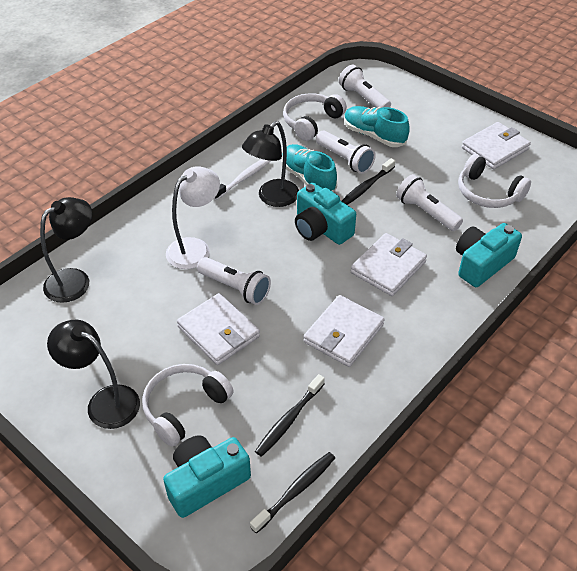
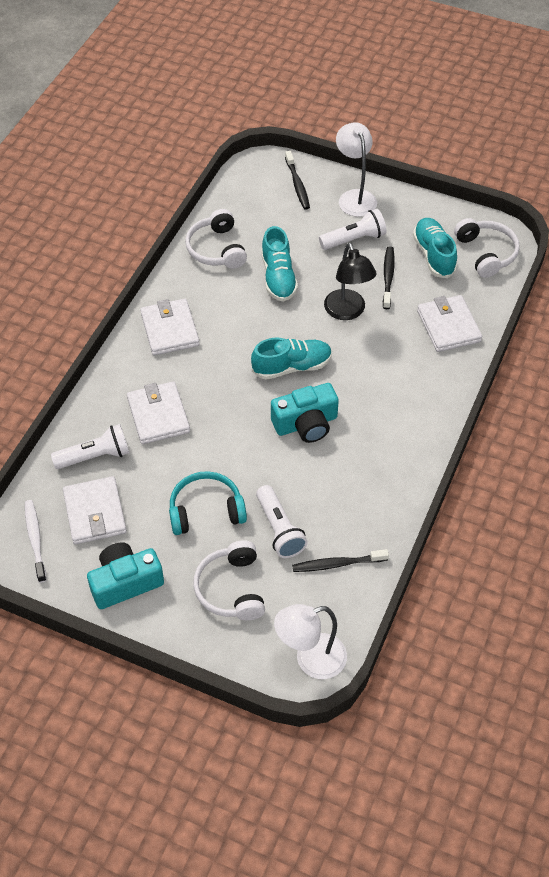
black lamp: [40,197,92,303] [47,320,140,429] [242,121,299,207] = 3 -> [324,243,376,320] = 1
turquoise camera: [163,435,251,518] [295,183,356,245] [456,223,522,287] = 3 -> [87,542,164,609] [271,383,339,443] = 2
turquoise headphones: none = 0 -> [169,471,247,535] = 1
turquoise shoe: [281,144,337,192] [344,106,410,147] = 2 -> [251,338,332,380] [261,226,298,302] [413,218,457,278] = 3
white flashlight: [197,257,271,305] [316,130,376,174] [339,65,391,108] [396,174,463,231] = 4 -> [51,424,129,469] [256,485,308,558] [319,209,387,250] = 3
white lamp: [166,166,220,269] = 1 -> [274,604,347,679] [336,122,377,217] = 2

